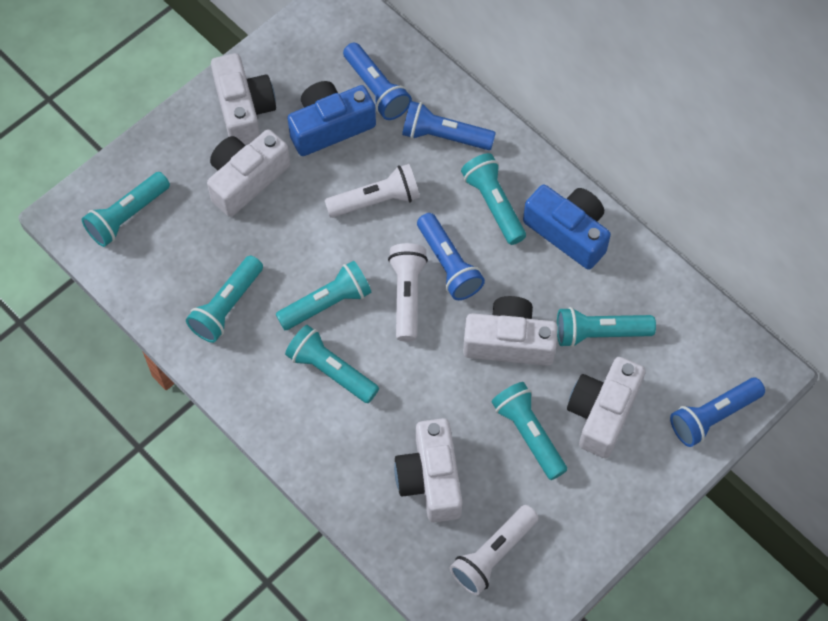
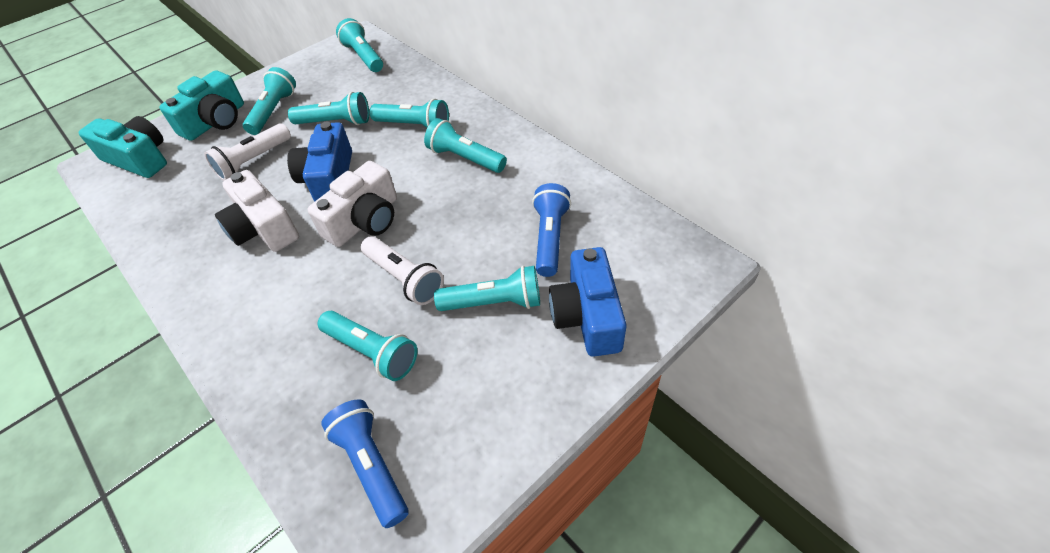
blue flashlight: [343,43,412,120] [402,101,496,150] [417,213,485,300] [670,378,765,447] = 4 -> [321,399,408,528] [532,183,571,277] = 2
turquoise camera: none = 0 -> [79,116,167,178] [159,70,244,141] = 2
white camera: [207,129,290,217] [211,53,276,145] [394,418,462,522] [463,296,558,366] [567,357,646,458] = 5 -> [215,170,299,252] [308,161,397,247] = 2
white flashlight: [325,164,420,218] [388,243,428,342] [450,505,539,595] = 3 -> [204,123,291,181] [361,236,444,305] = 2

